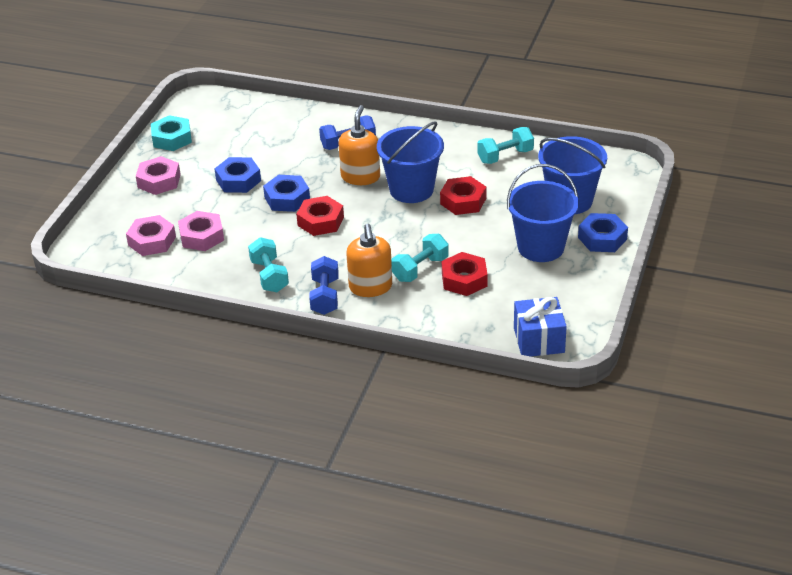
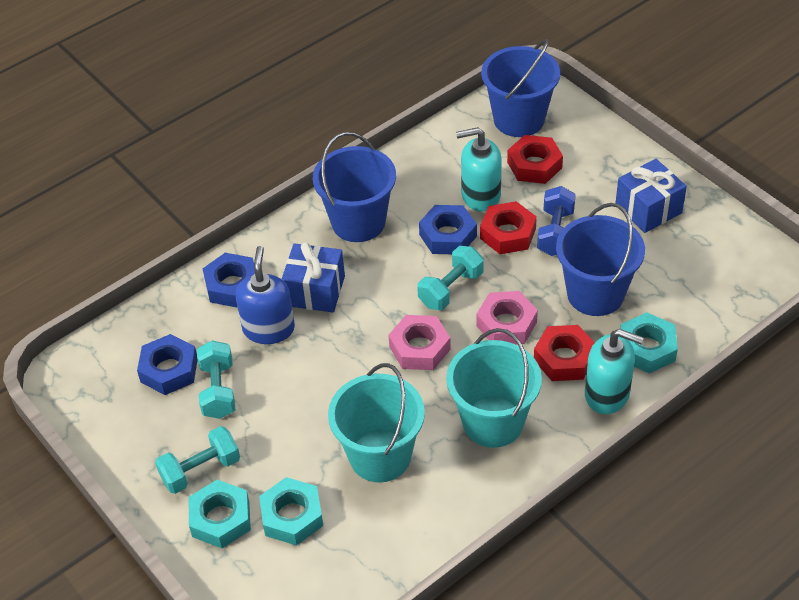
blue dumbbell: [309,256,339,315] [319,116,376,150] = 2 -> [537,186,576,256] = 1
blue gift: [514,297,567,357] = 1 -> [282,242,345,312] [615,159,687,233] = 2
blue soap dispenser: none = 0 -> [236,246,295,344] = 1
orange soap dispenser: [338,105,380,185] [346,224,392,297] = 2 -> none = 0
pink nut: [126,215,176,256] [136,156,181,195] [178,211,224,251] = 3 -> [388,315,451,370] [476,291,538,344] = 2
turquoise bucket: none = 0 -> [328,363,425,483] [446,328,542,448] = 2
turquoise nut: [151,115,192,151] = 1 -> [188,479,251,548] [259,477,323,546] [620,312,678,373] = 3
turquoise soap dispenser: none = 0 -> [456,127,502,212] [585,329,644,414] = 2

